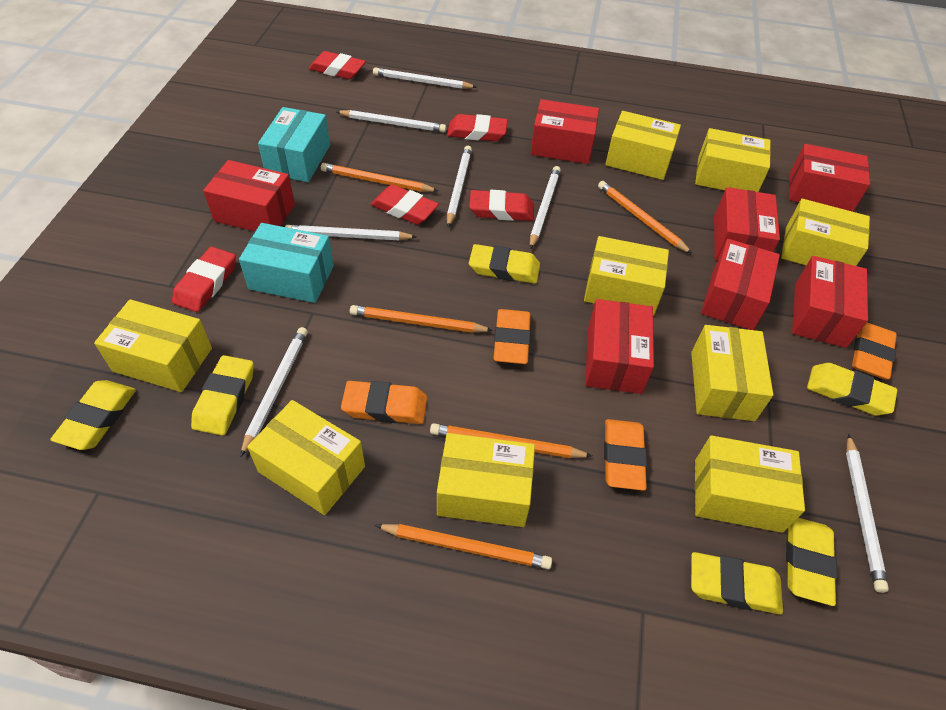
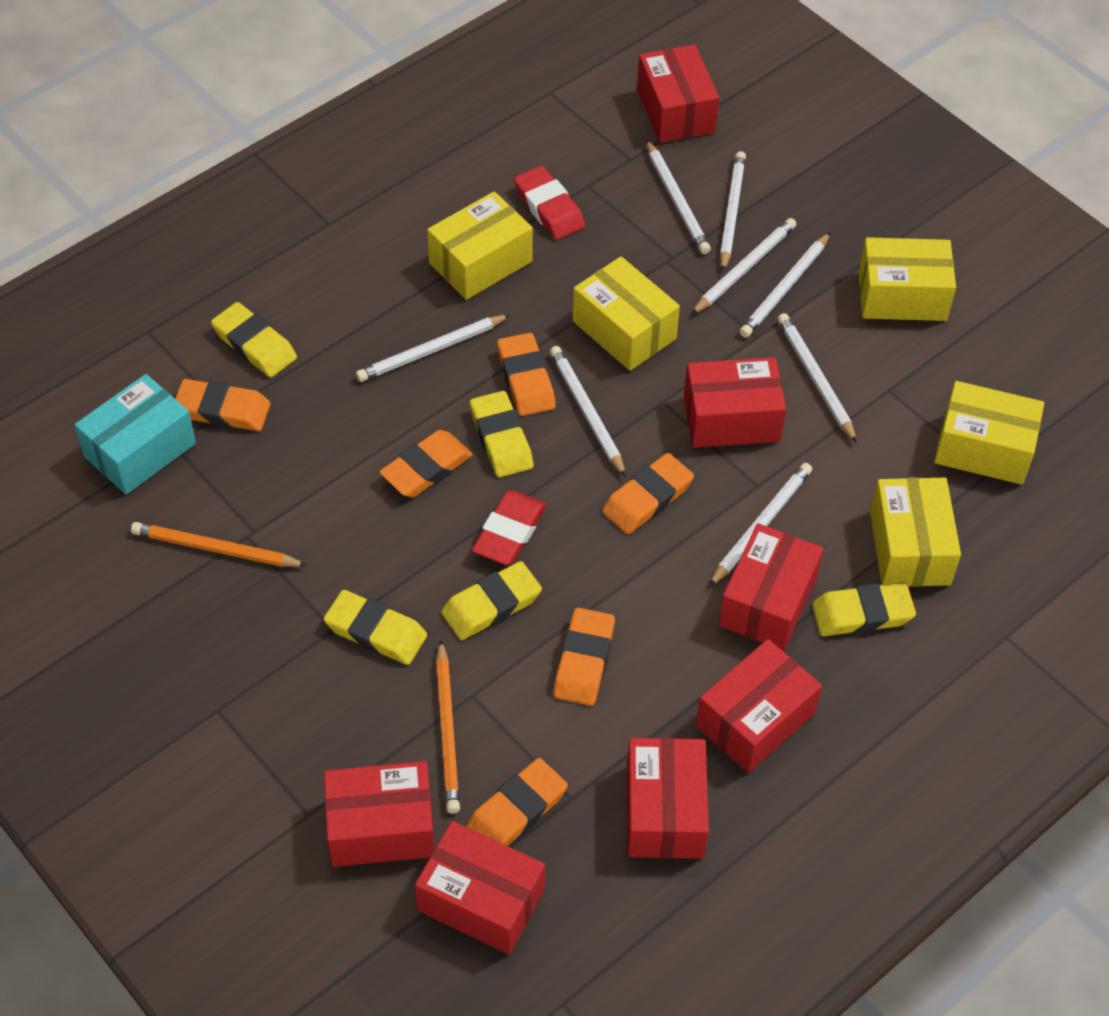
orange eraser: [341,381,428,424] [494,309,531,364] [604,419,647,491] [852,323,897,379] = 4 -> [175,379,271,431] [379,430,473,497] [466,758,568,846] [497,333,556,416] [553,608,615,706] [602,453,694,534] = 6
orange pencil: [321,163,438,192] [350,305,493,333] [375,524,552,569] [430,423,592,458] [598,181,692,254] = 5 -> [131,522,308,567] [436,640,460,814] = 2
red eraser: [172,247,236,312] [309,51,366,79] [371,184,439,225] [447,114,508,141] [469,190,534,221] = 5 -> [472,490,547,565] [514,166,585,240] = 2
turquoise box: [239,223,334,303] [258,107,330,182] = 2 -> [75,374,196,495] = 1
white pencil: [240,327,308,457] [285,225,417,240] [336,110,447,133] [373,67,476,89] [447,146,472,228] [530,166,561,250] [846,434,889,593] = 7 -> [356,314,510,382] [550,346,626,477] [646,140,711,254] [691,218,797,315] [709,463,812,587] [720,151,746,271] [740,232,831,338] [777,313,857,443] = 8
yellow box: [94,299,212,392] [247,400,365,515] [437,433,535,527] [584,236,669,316] [605,111,681,180] [691,325,773,421] [695,128,771,192] [695,435,805,533] [781,199,870,266] = 9 -> [427,191,533,300] [573,256,680,371] [858,237,956,321] [870,478,961,587] [934,381,1044,485] = 5
yellow eraser: [50,380,136,450] [191,355,254,436] [469,244,540,284] [691,552,783,615] [786,518,838,606] [807,363,897,415] = 6 -> [211,302,297,377] [324,590,427,665] [441,561,542,640] [470,391,534,478] [812,582,916,636] = 5

